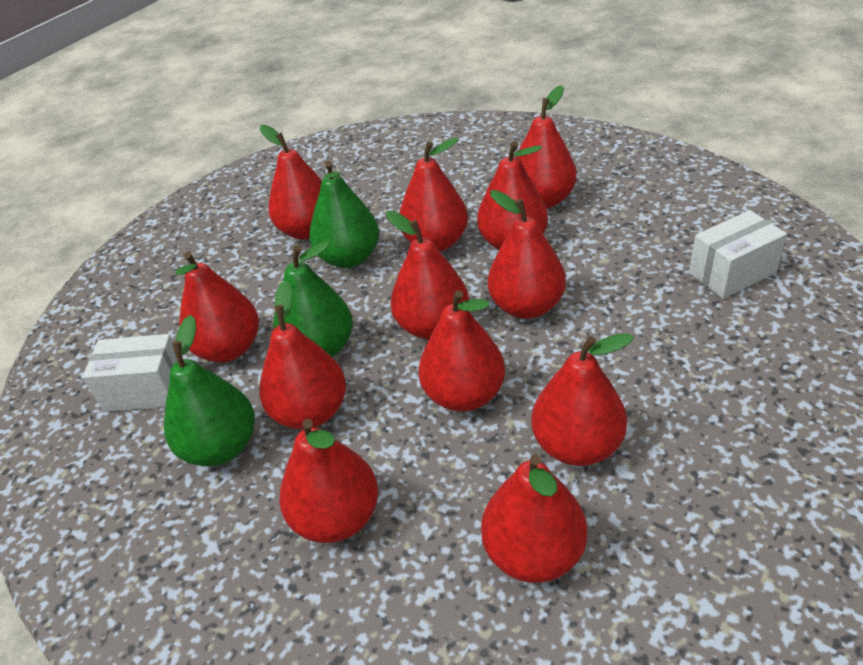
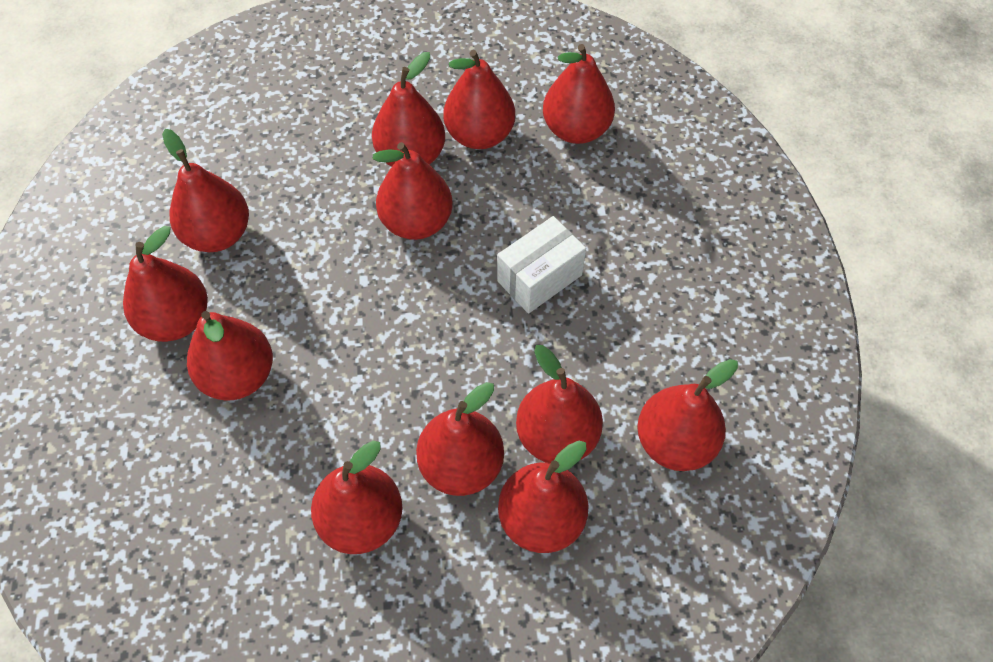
green pear: [164,315,255,466] [273,241,353,357] [309,161,379,268] = 3 -> none = 0
white box: [82,334,178,412] [689,210,787,299] = 2 -> [497,216,586,314] = 1

